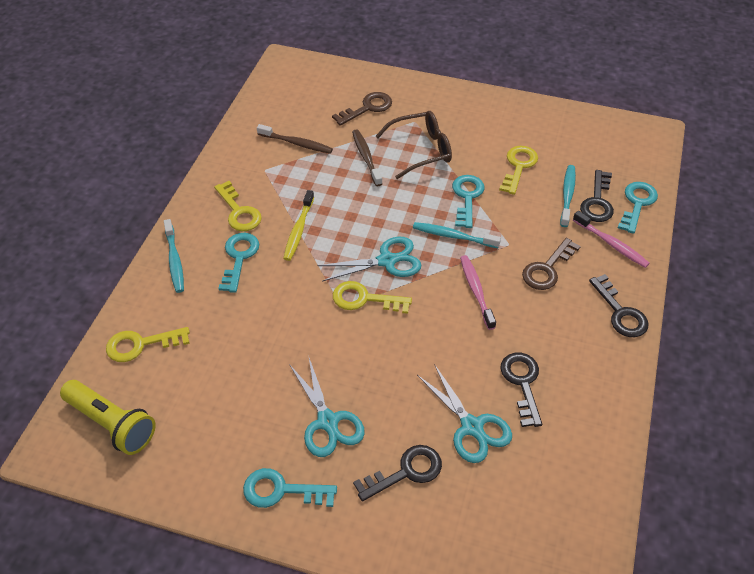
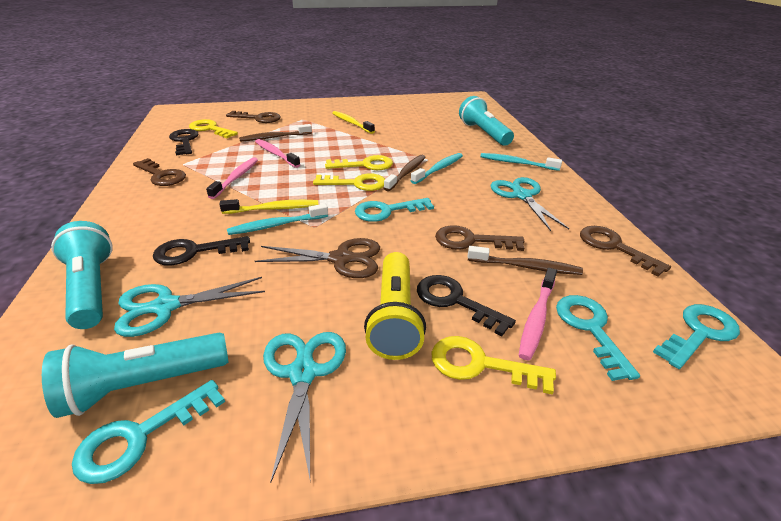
black key: [353,445,442,501] [500,353,542,427] [580,170,614,222] [589,274,648,337] = 4 -> [153,236,250,266] [169,129,198,156] [417,275,516,337] = 3
brown glasses: [376,111,452,179] = 1 -> none = 0
brown key: [332,92,392,126] [522,238,581,290] = 2 -> [133,158,186,186] [226,111,281,123] [435,225,525,251] [580,226,671,276] = 4
brown scissors: none = 0 -> [255,238,380,278] = 1
brown toothbrush: [257,124,333,154] [352,129,382,186] = 2 -> [239,124,312,142] [384,155,426,191] [467,246,583,275] = 3
pink toothbrush: [460,255,496,330] [573,211,650,268] = 2 -> [206,157,258,199] [255,139,300,168] [519,268,557,360] = 3
turquoise flashlight: none = 0 -> [42,333,228,418] [51,221,113,329] [459,96,514,146] = 3
yellow toothbrush: [283,190,314,261] = 1 -> [219,199,318,214] [332,111,375,134] = 2

